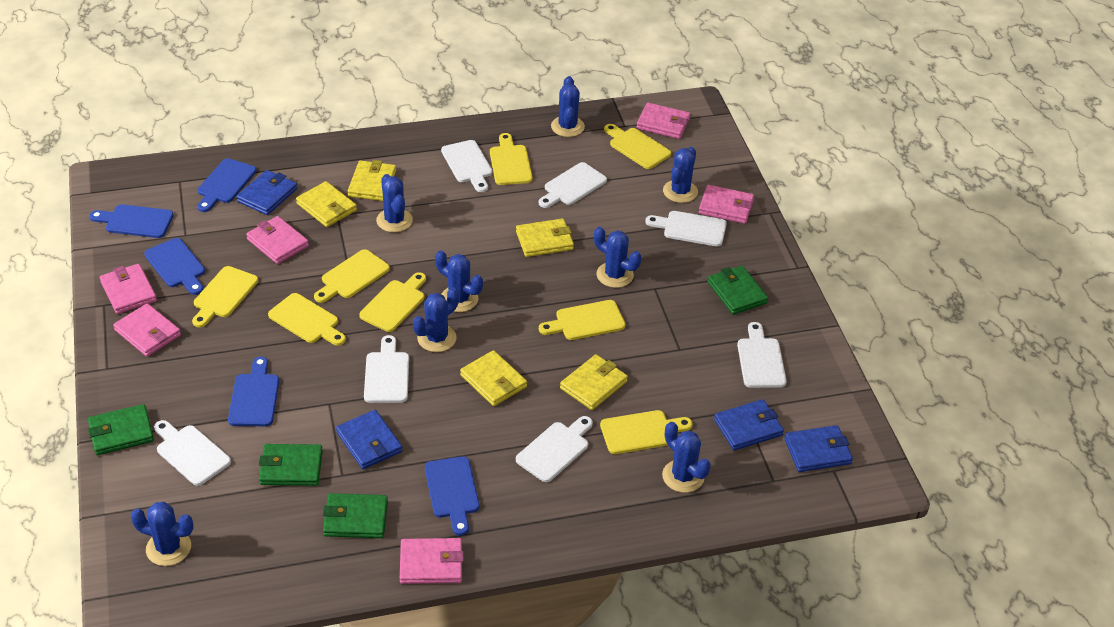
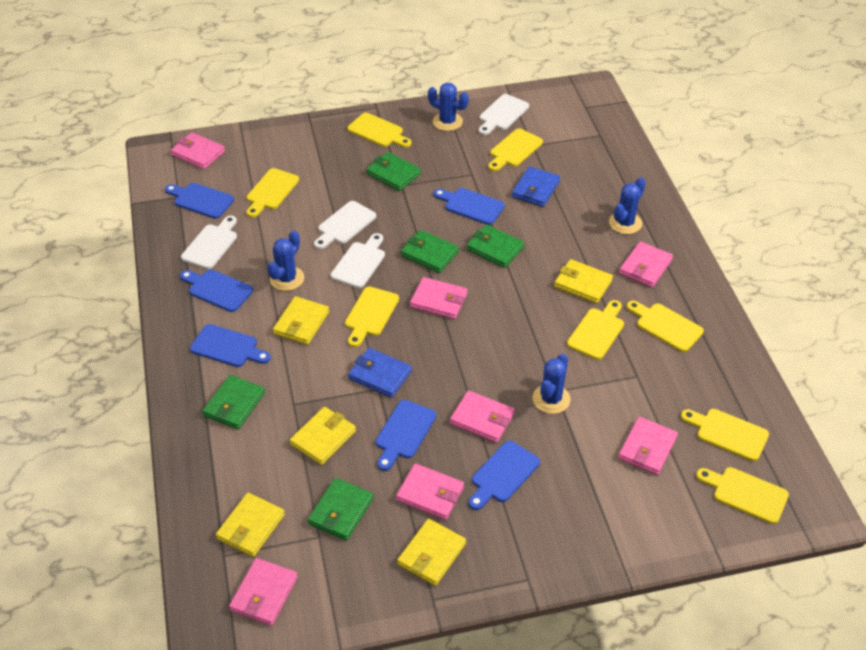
blue cactus: [131,502,194,566] [376,174,413,232] [413,288,459,352] [435,250,483,312] [551,76,585,137] [594,227,641,288] [662,422,711,493] [663,147,698,203] = 8 -> [267,230,304,291] [428,83,469,131] [533,354,570,414] [609,177,646,234] = 4
blue cutting board: [89,204,174,238] [144,238,205,295] [197,158,257,212] [228,357,279,426] [425,456,479,536] = 5 -> [165,183,234,219] [180,269,253,312] [190,324,271,367] [375,400,436,471] [434,188,505,225] [468,441,540,510] = 6
blue wallet: [236,170,297,215] [336,410,402,469] [714,399,784,450] [784,425,853,472] = 4 -> [348,348,412,398] [512,166,560,207] = 2
green wallet: [88,404,154,455] [259,444,323,486] [323,493,388,538] [708,266,768,315] = 4 -> [202,375,265,429] [308,478,373,541] [366,152,421,191] [401,230,459,273] [467,225,524,268] = 5
pink wallet: [100,264,157,314] [113,303,181,357] [246,216,309,264] [400,538,464,584] [636,103,690,139] [699,185,754,224] = 6 -> [171,132,225,169] [229,558,298,626] [396,463,464,520] [410,277,468,319] [450,390,515,443] [618,417,678,475] [619,241,673,287] = 7
white cutting board: [154,420,231,486] [364,335,409,403] [441,140,493,192] [516,416,593,482] [539,162,607,208] [645,211,727,247] [737,322,787,388] = 7 -> [181,216,237,269] [314,201,376,249] [330,233,385,288] [479,94,529,135] = 4

